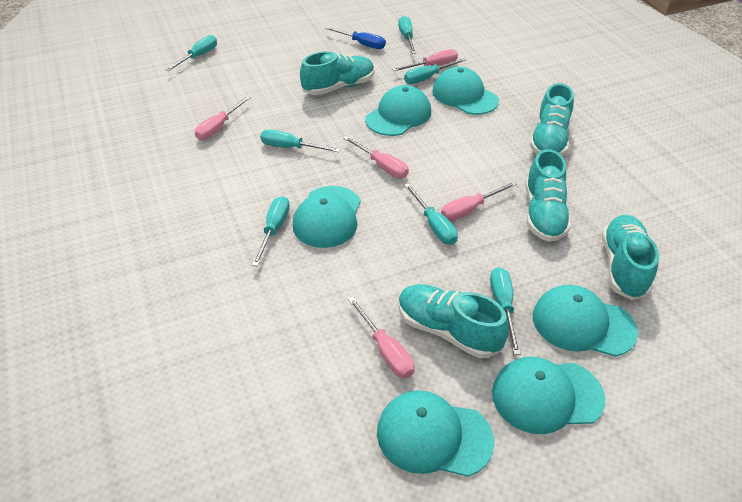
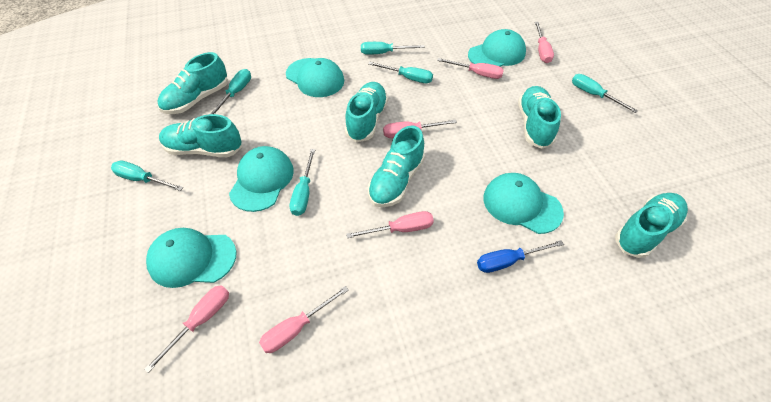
pink screwdriver: [195,96,251,140] [343,136,409,178] [348,297,414,378] [392,49,458,71] [441,181,517,221] = 5 -> [144,285,229,373] [259,286,349,353] [346,211,434,238] [383,119,457,138] [437,58,504,79] [535,22,554,63] = 6
turquoise cap: [293,186,361,248] [365,85,431,136] [377,390,494,477] [432,67,499,115] [492,357,605,434] [533,285,638,357] = 6 -> [146,228,237,288] [229,146,294,212] [286,58,344,97] [468,29,526,67] [483,173,564,234] = 5
turquoise screwdriver: [165,35,217,71] [252,196,290,266] [260,129,341,152] [398,16,416,54] [404,58,466,84] [404,183,458,245] [490,267,521,355] = 7 -> [111,161,184,191] [210,69,251,114] [290,149,315,216] [361,42,425,55] [368,62,433,83] [572,74,638,113] = 6
turquoise shoe: [300,51,374,95] [398,284,509,358] [525,149,571,242] [530,83,574,156] [602,215,659,300] = 5 -> [157,52,228,114] [159,114,242,157] [345,82,388,142] [368,126,425,207] [518,86,561,149] [615,193,688,258] = 6

